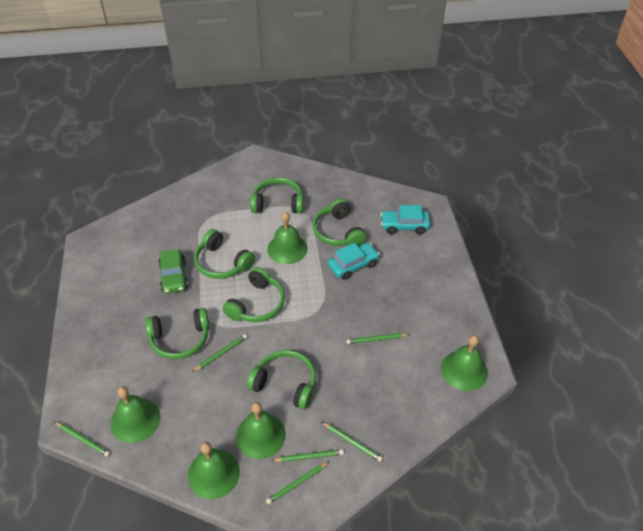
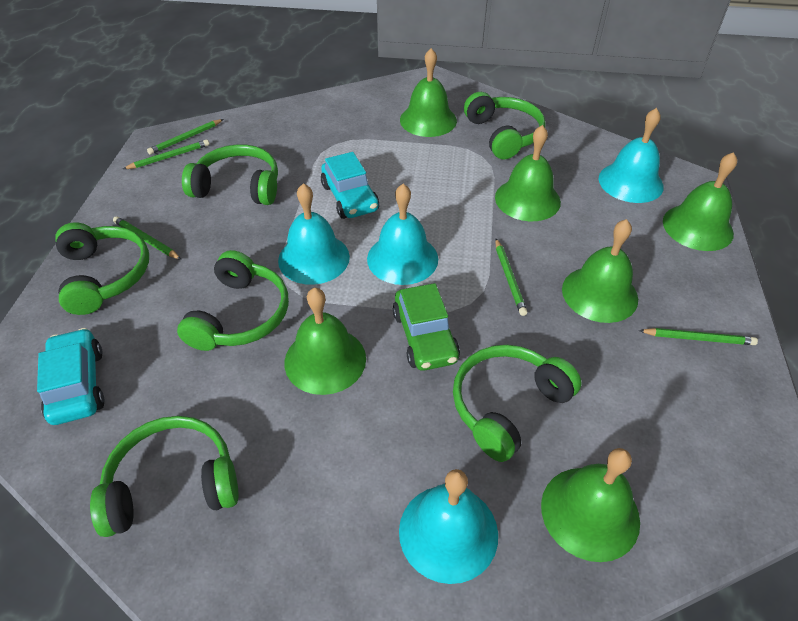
green bell: [111,386,160,443] [188,442,240,499] [236,402,286,459] [267,212,307,264] [441,335,488,391] = 5 -> [284,287,366,395] [400,48,457,137] [495,125,561,221] [541,448,640,562] [562,219,638,323] [663,152,737,251] = 6
green pencil: [55,422,110,457] [192,334,247,372] [266,461,330,504] [271,449,344,462] [322,422,383,462] [346,333,410,344] = 6 -> [113,216,182,260] [123,139,209,169] [147,119,224,155] [495,239,527,316] [638,328,758,345] = 5
turquoise bell: none = 0 -> [278,183,350,285] [367,184,438,285] [399,469,498,584] [599,108,664,203] = 4

